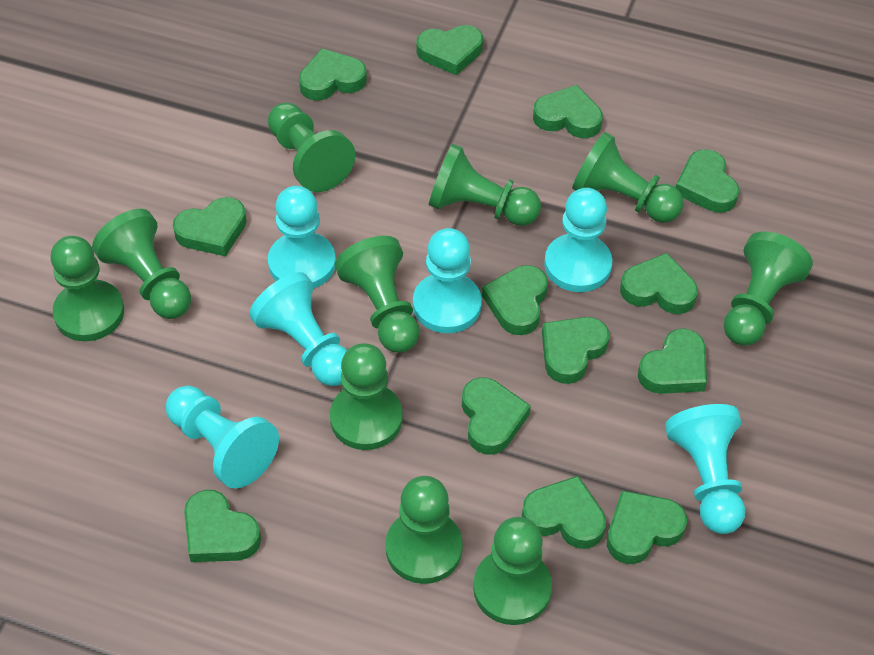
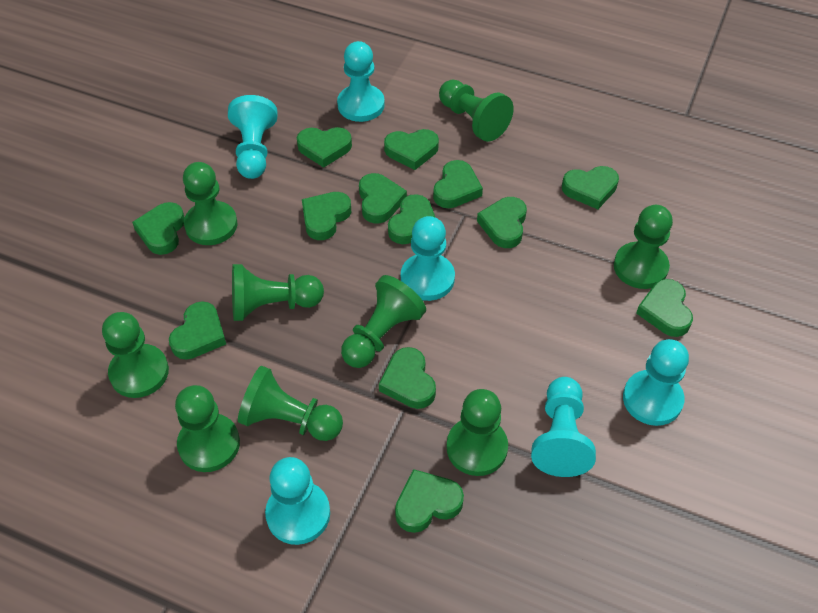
green pawn: [51,236,124,341] [92,209,191,319] [268,103,355,192] [330,343,403,450] [335,236,420,353] [386,476,463,584] [429,144,541,226] [473,517,552,625] [572,132,683,223] [724,231,813,346] = 10 -> [102,312,169,398] [175,385,240,472] [183,162,237,245] [232,264,324,321] [238,366,343,441] [341,275,426,368] [439,80,514,142] [446,389,508,476] [614,205,673,289] = 9

